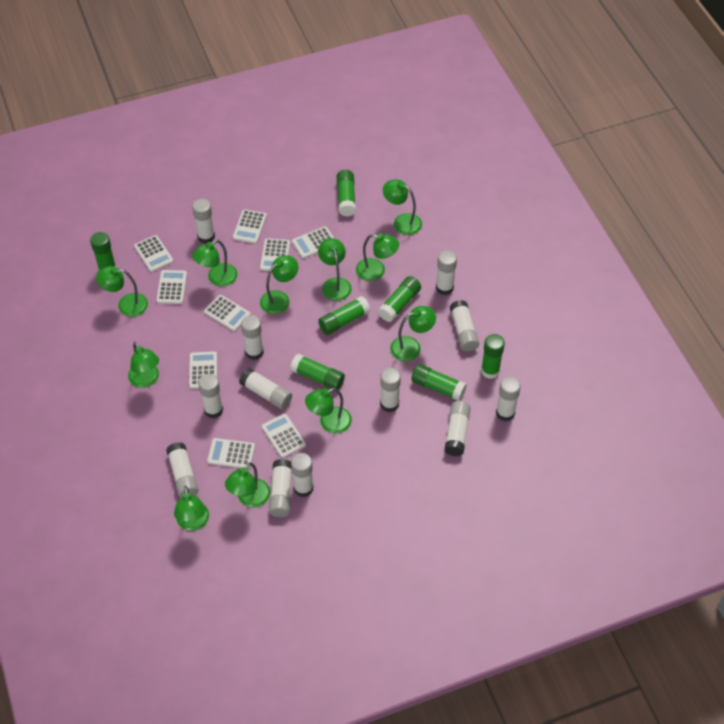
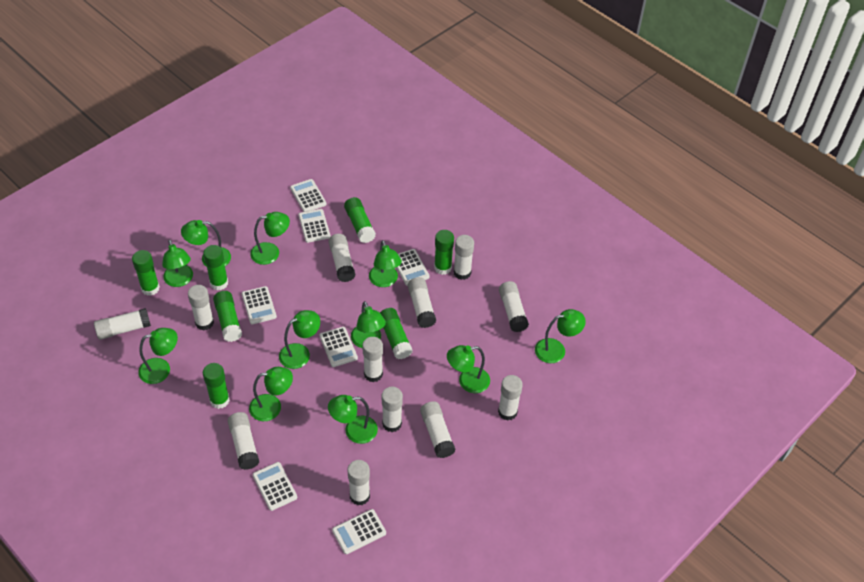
white calculator: [134,235,174,272] [157,270,187,304] [189,351,217,389] [204,295,251,331] [207,438,255,469] [233,209,267,244] [260,238,290,271] [262,414,306,458] [292,227,334,259] = 9 -> [242,286,277,324] [253,462,297,511] [290,179,327,212] [298,209,331,243] [320,327,358,367] [332,509,386,554] [396,249,430,286] = 7

